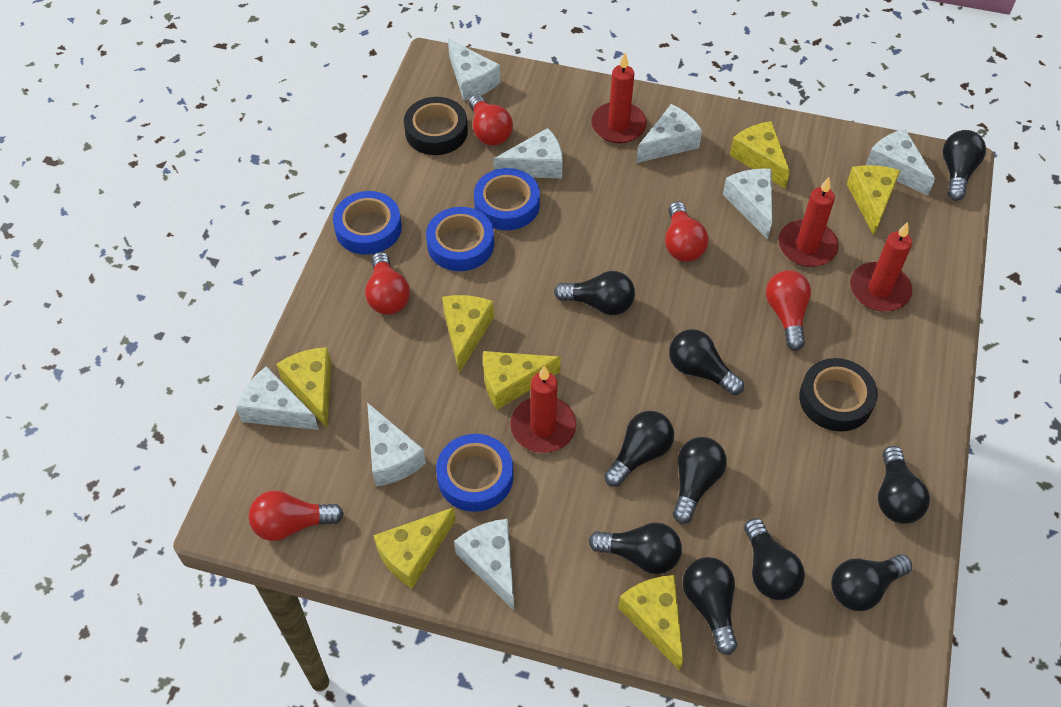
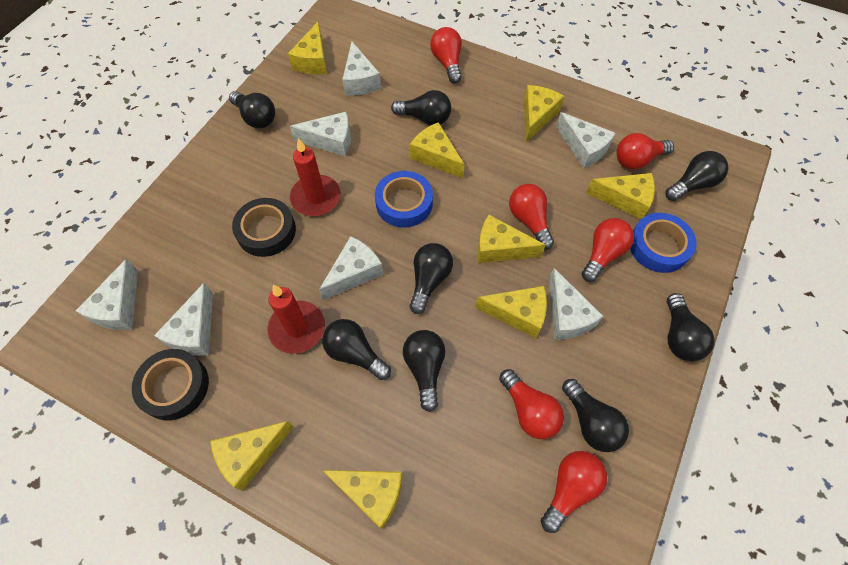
black light bulb: [554,271,635,315] [589,522,682,574] [604,411,674,487] [669,329,744,395] [673,437,727,524] [683,557,737,655] [744,518,805,600] [831,554,912,611] [878,446,930,524] [943,130,986,201] = 10 -> [229,91,275,128] [322,319,391,380] [391,90,451,125] [403,330,446,412] [409,243,453,314] [562,379,629,452] [666,151,728,201] [667,293,714,361] = 8
blue tape: [333,191,402,255] [426,207,494,271] [436,434,513,512] [474,168,540,230] = 4 -> [375,171,433,228] [630,213,697,273] = 2
red candle: [510,365,576,453] [591,53,647,143] [778,177,839,267] [850,222,912,312] = 4 -> [268,284,325,354] [290,138,341,216] = 2
red light bulb: [248,491,344,541] [365,252,410,315] [469,94,513,146] [665,202,709,262] [766,270,811,351] = 5 -> [430,27,462,83] [499,369,564,439] [509,184,554,250] [541,451,607,533] [582,218,634,282] [617,133,674,170] = 6
white cheese: [236,366,319,430] [367,403,426,487] [448,39,500,101] [454,519,514,610] [493,128,563,178] [636,104,702,163] [723,169,772,239] [866,129,935,196] = 8 -> [76,259,138,330] [154,283,213,356] [290,112,351,157] [319,236,383,300] [342,42,381,95] [549,268,603,340] [556,112,616,168] = 7
yellow cheese: [276,347,332,428] [373,507,456,589] [442,295,494,373] [483,351,561,410] [618,575,683,671] [730,121,790,188] [847,165,901,235] = 7 -> [210,421,294,491] [288,22,327,74] [322,470,403,529] [410,122,465,178] [475,286,547,338] [478,215,546,263] [524,85,564,142] [586,173,655,220] = 8

